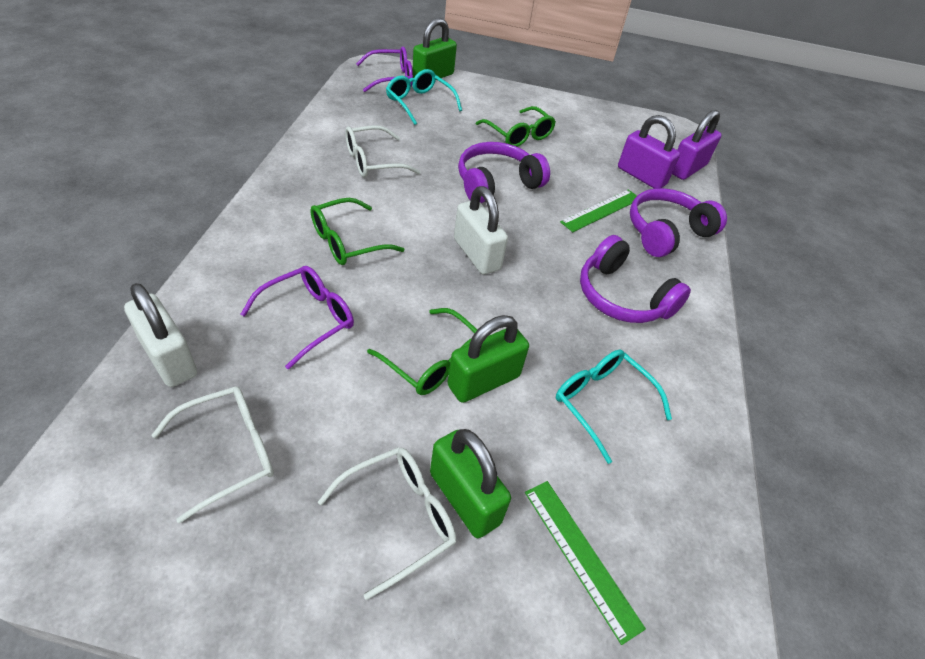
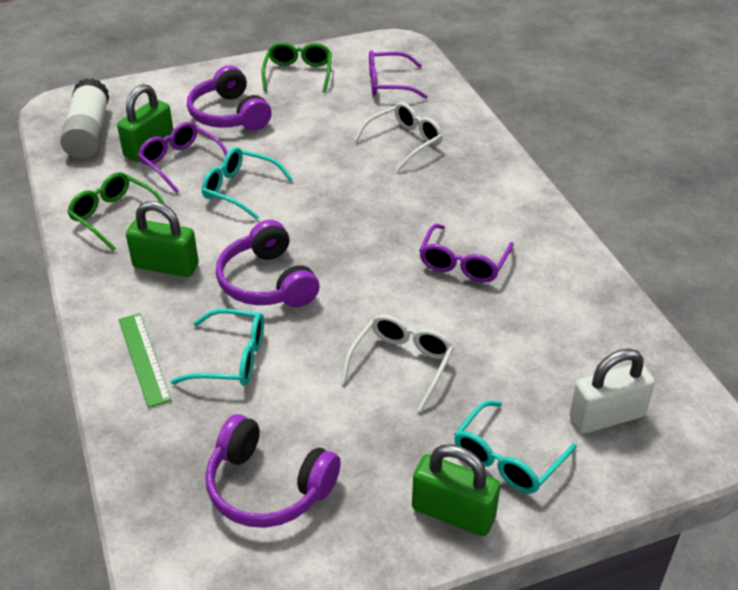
green glasses: [311,198,404,265] [367,308,477,395] [476,106,556,147] = 3 -> [67,172,165,251] [262,42,332,93] = 2
green ruler: [525,481,646,645] [560,190,637,232] = 2 -> [118,313,172,408] = 1
purple glasses: [241,266,354,370] [356,47,413,92] = 2 -> [138,122,228,193] [369,50,428,99] [419,224,514,283] = 3
purple padlock: [618,115,680,189] [672,110,721,180] = 2 -> none = 0
turquoise glasses: [386,69,462,125] [556,350,672,464] = 2 -> [171,309,264,386] [202,147,293,220] [454,400,577,493] = 3
white glasses: [152,386,274,524] [318,447,456,600] [345,125,420,178] = 3 -> [341,315,454,411] [354,102,443,171] = 2
white glue stick: none = 0 -> [60,78,109,159] = 1
white padlock: [124,283,197,387] [454,186,508,275] = 2 -> [569,349,655,433] = 1

